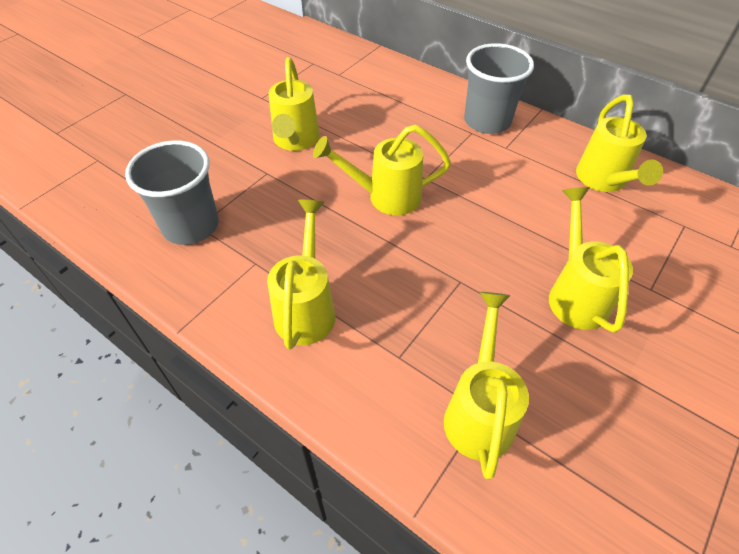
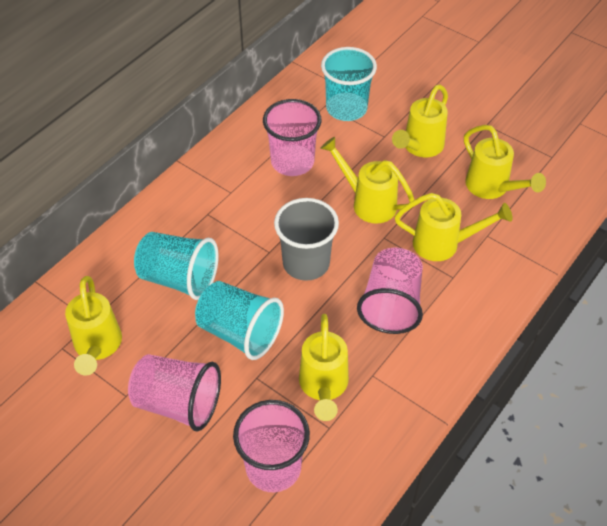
grey cup: [125,140,219,245] [464,43,534,134] = 2 -> [274,198,339,281] = 1
pink cup: none = 0 -> [128,354,221,431] [233,400,310,492] [263,99,322,176] [357,248,423,334] = 4
turquoise cup: none = 0 -> [134,232,219,300] [195,281,284,360] [321,47,377,121] = 3

